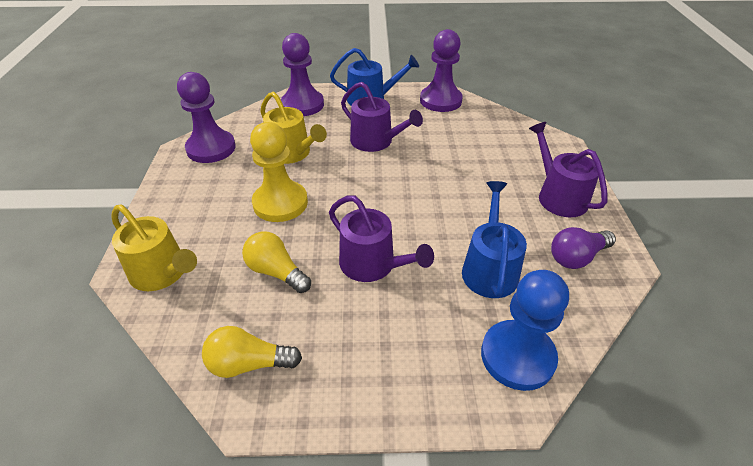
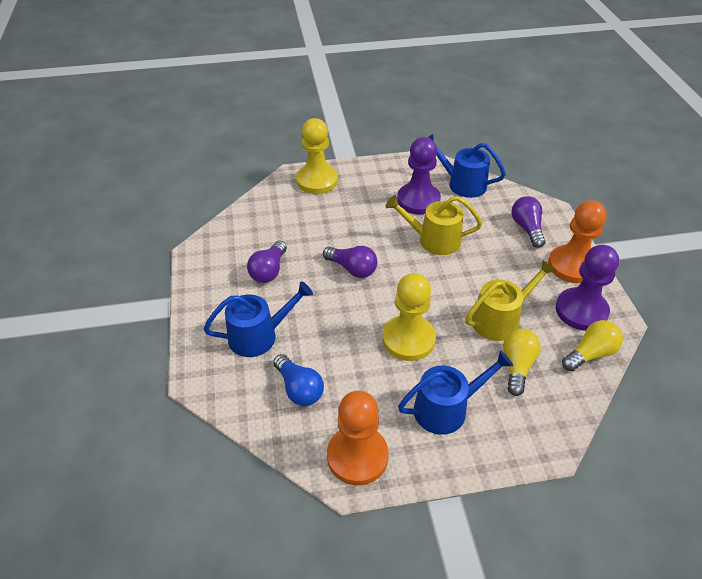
blue light bulb: none = 0 -> [273,354,324,406] = 1
blue pawn: [481,270,569,391] = 1 -> none = 0
blue watering can: [330,48,419,106] [462,181,527,298] = 2 -> [204,281,313,357] [398,350,513,435] [428,134,506,198] = 3
orange pawn: none = 0 -> [327,391,389,485] [548,200,607,283] = 2
purple light bulb: [551,227,616,269] = 1 -> [247,241,287,283] [323,246,378,278] [512,196,546,248] = 3
purple pawn: [177,72,236,163] [281,33,324,116] [420,29,463,112] = 3 -> [397,137,441,215] [556,245,619,331] = 2
purple watering can: [329,196,434,282] [341,82,423,152] [529,122,607,217] = 3 -> none = 0
yellow pawn: [250,122,308,222] = 1 -> [296,118,338,194] [382,273,436,361] = 2

